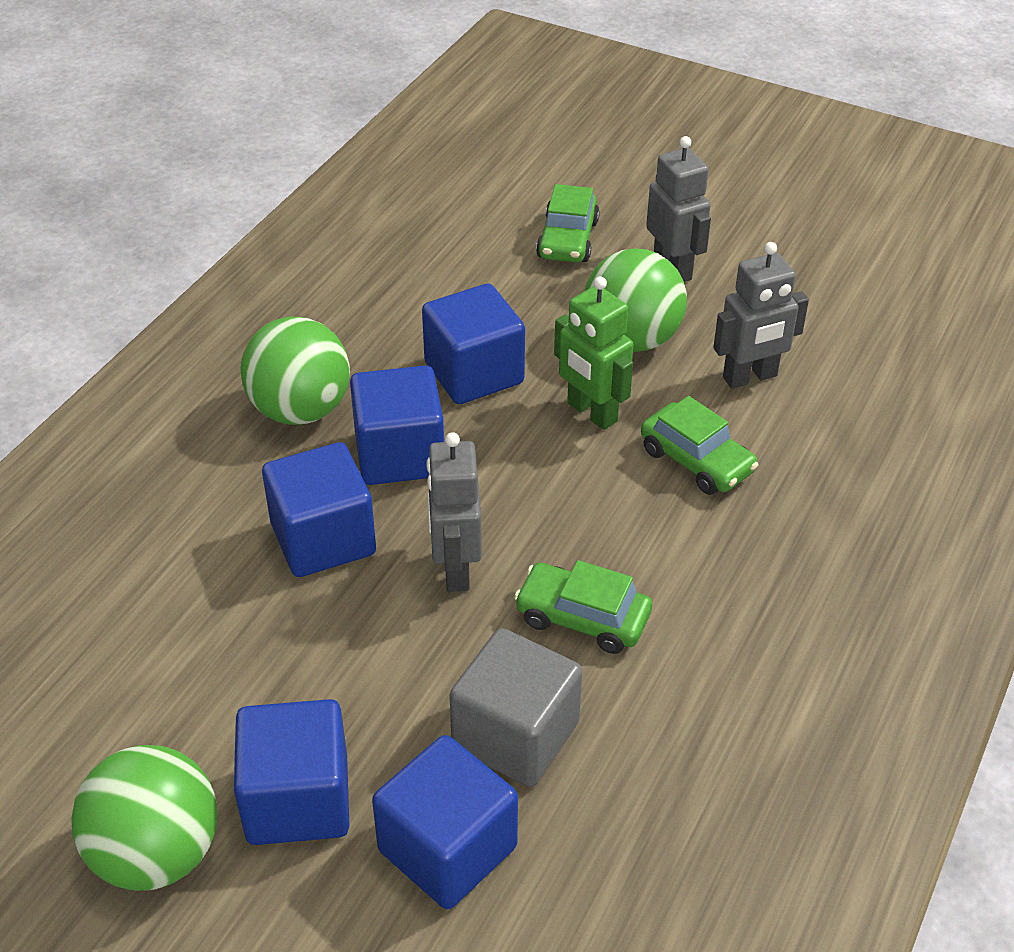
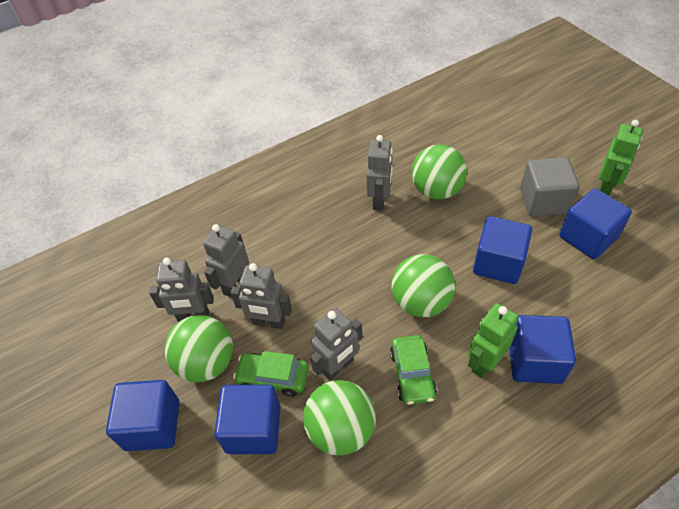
green ball: [71,745,218,891] [240,316,350,425] [585,248,687,352] = 3 -> [164,315,233,382] [303,380,376,456] [392,254,455,317] [412,144,467,200] = 4
green car: [514,560,652,654] [536,184,600,263] [641,396,758,495] = 3 -> [233,351,308,397] [390,335,437,405] = 2
green robot: [554,276,634,430] = 1 -> [468,303,519,378] [599,120,643,196] = 2
grey robot: [426,432,482,592] [646,136,711,282] [713,242,809,389] = 3 -> [149,257,214,322] [203,224,249,298] [231,263,292,329] [310,308,363,381] [366,135,392,211] = 5

